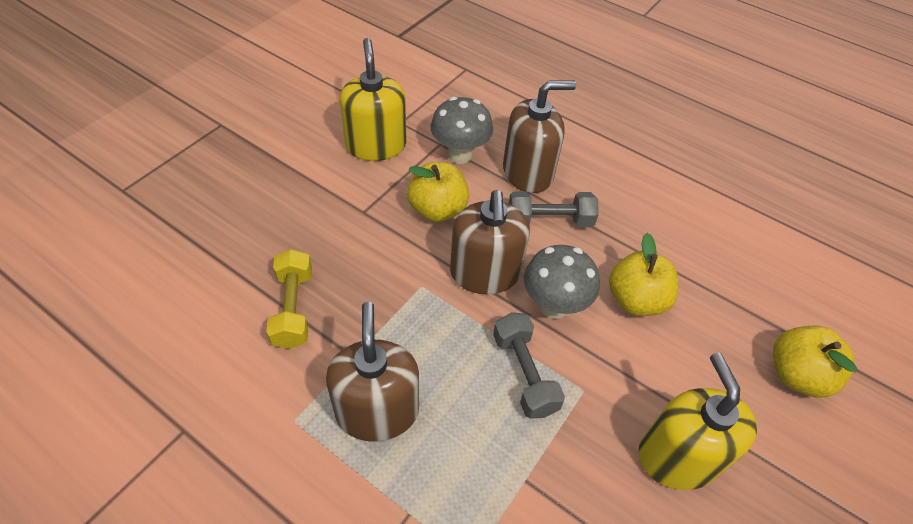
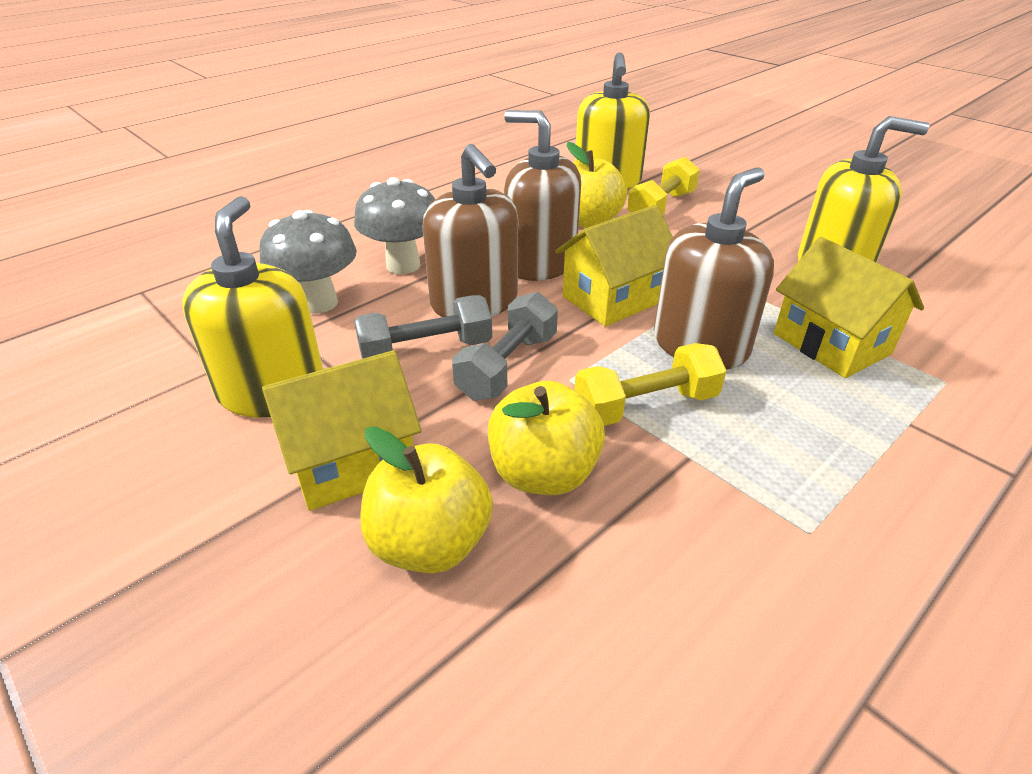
yellow dumbbell: [266,249,312,349] = 1 -> [574,343,726,426] [627,157,700,214] = 2
yellow house: none = 0 -> [262,350,422,511] [555,205,673,327] [774,237,924,378] = 3
yellow soap dispenser: [340,38,406,161] [638,353,757,490] = 2 -> [182,196,323,418] [575,52,650,189] [798,116,929,263] = 3

